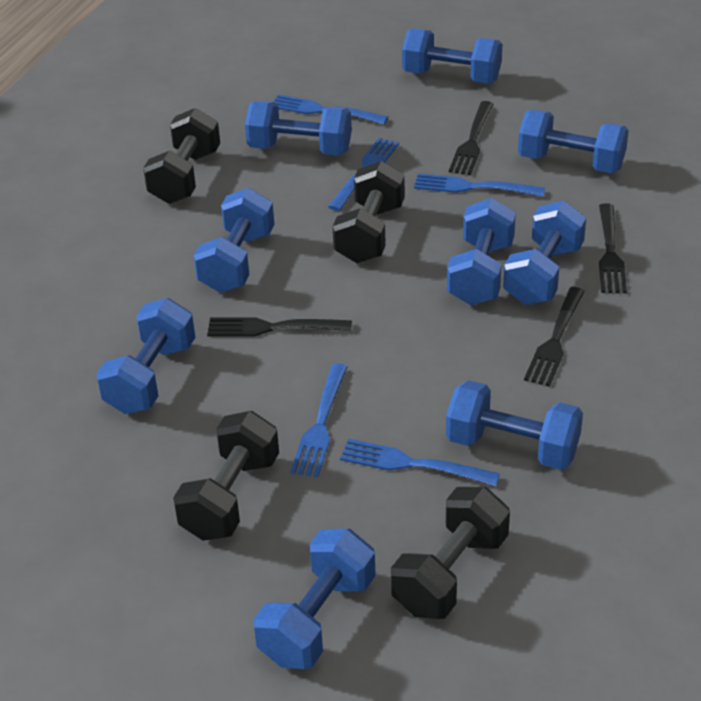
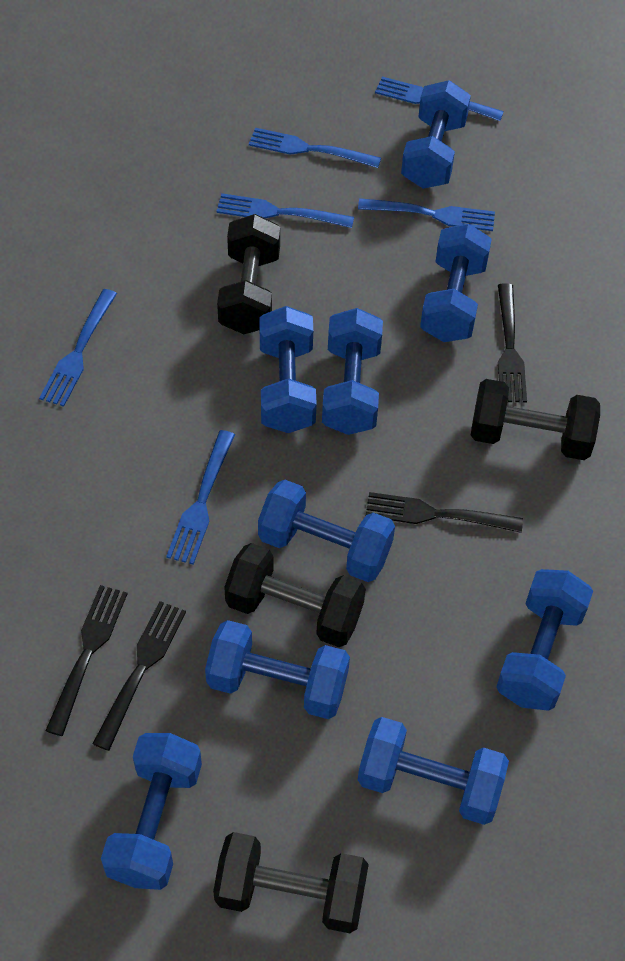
blue fork: [273,95,388,124] [290,363,348,477] [328,137,399,211] [340,439,500,486] [414,173,545,197] = 5 -> [39,289,117,407] [166,430,235,565] [216,193,354,228] [249,128,381,168] [358,198,495,231] [375,77,504,121] = 6

